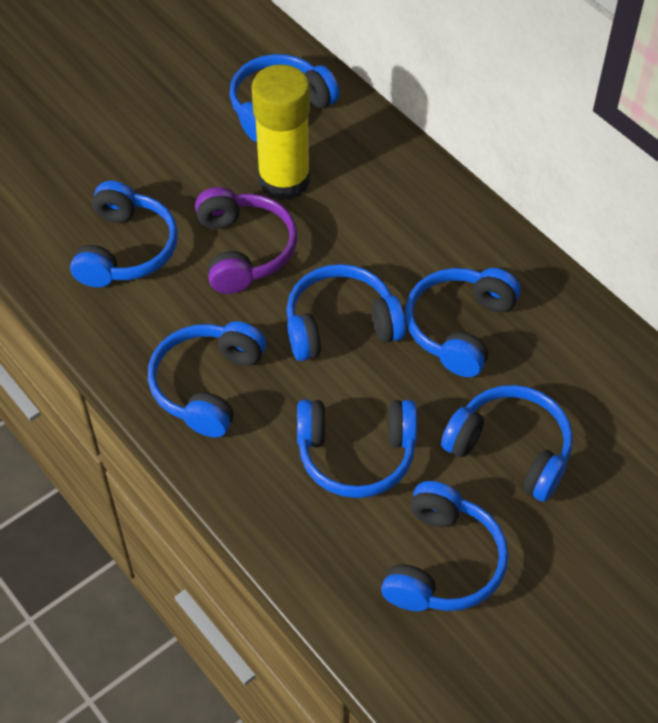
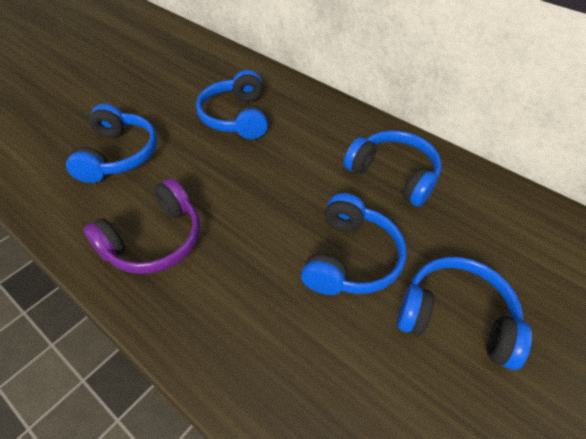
blue headphones: [70,181,178,287] [148,321,266,438] [229,54,340,142] [286,264,406,361] [297,399,417,498] [381,481,509,611] [405,268,521,377] [441,385,573,502] = 8 -> [66,104,157,183] [196,70,268,139] [301,193,407,295] [344,130,442,207] [397,257,532,370] = 5
yellow glue stick: [251,64,310,201] = 1 -> none = 0

